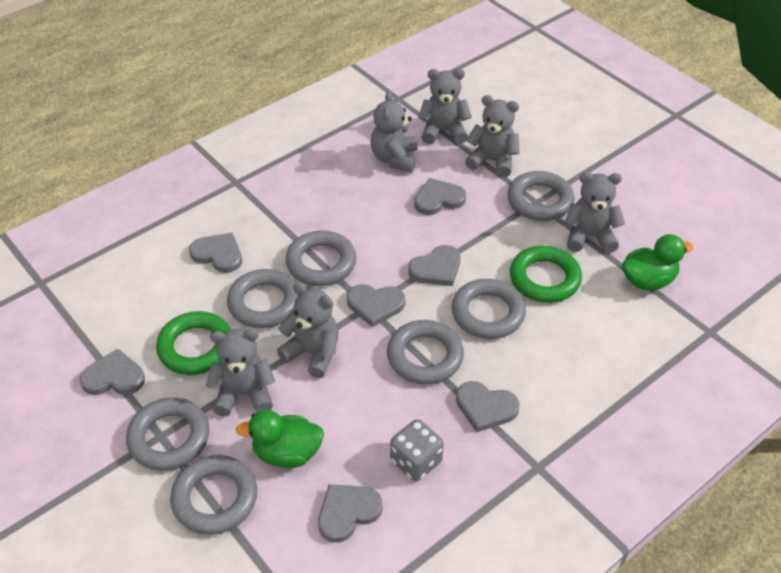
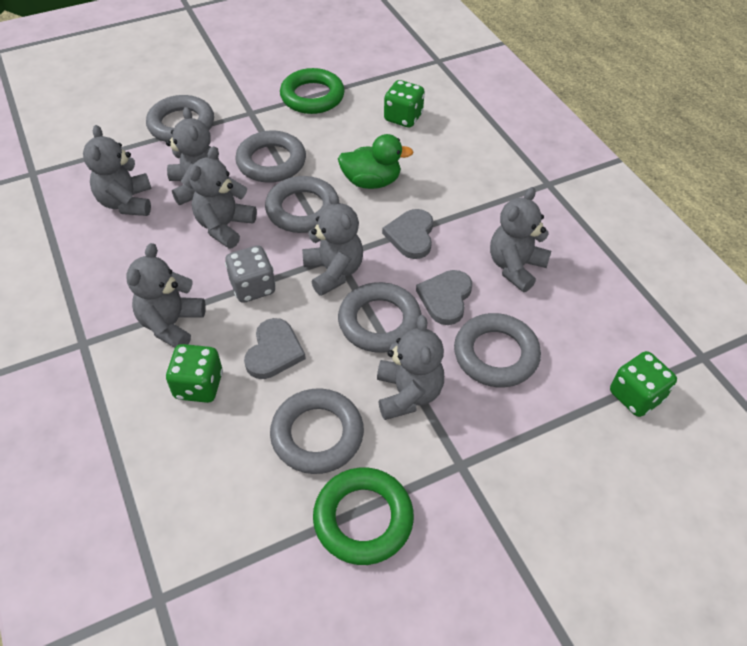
green dice: none = 0 -> [166,344,223,403] [384,80,425,127] [610,351,677,417] = 3
green duck: [236,410,324,468] [622,234,693,291] = 2 -> [338,134,413,189] = 1
grey heart: [80,349,145,395] [189,232,242,273] [318,484,383,543] [347,284,405,327] [408,245,461,286] [414,178,466,215] [456,381,520,432] = 7 -> [244,318,306,379] [382,209,433,259] [416,270,472,325] = 3
grey ring: [126,398,209,471] [170,455,257,535] [227,269,298,328] [285,230,356,286] [387,320,464,384] [452,279,526,339] [507,171,575,221] = 7 -> [146,95,214,142] [235,130,306,183] [265,176,337,233] [270,388,364,474] [338,282,422,353] [454,313,541,387] = 6
grey teddy bear: [206,329,275,417] [277,283,339,378] [371,91,418,172] [418,69,472,144] [465,95,519,177] [565,172,625,253] = 6 -> [83,125,152,216] [126,243,206,347] [166,107,219,205] [189,146,257,248] [302,191,363,296] [377,315,444,420] [490,187,551,292] = 7

